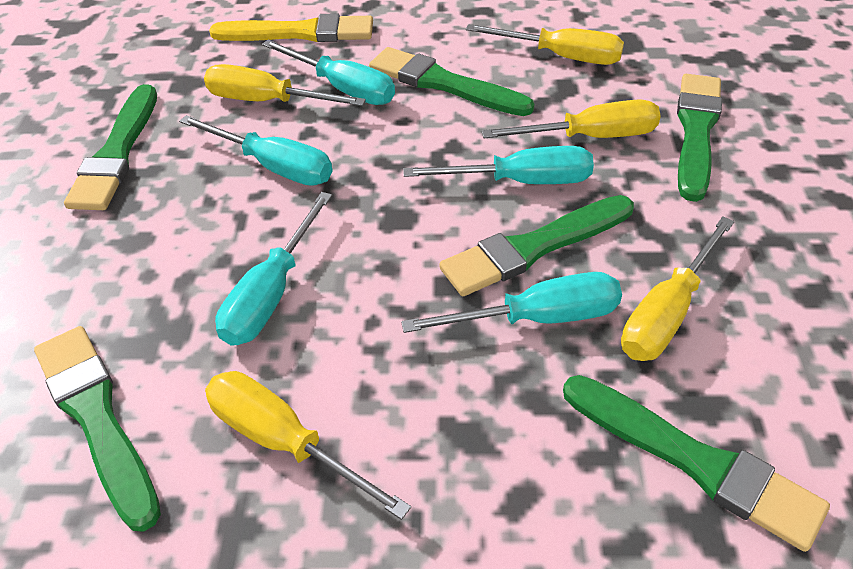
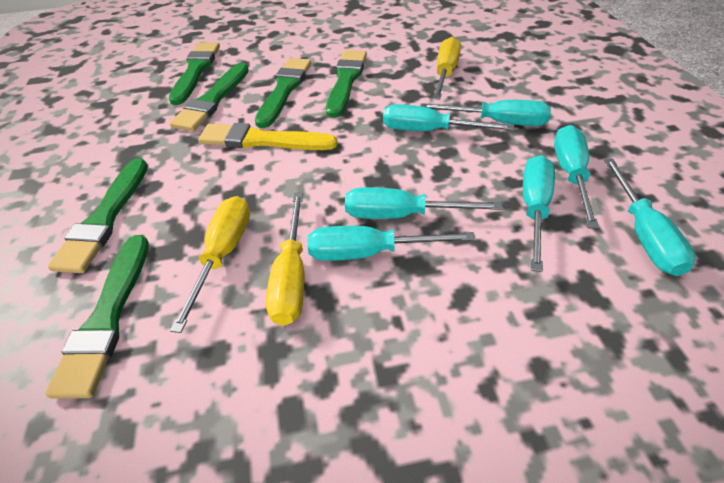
turquoise screwdriver: [179,115,332,186] [215,192,332,346] [262,40,395,105] [401,272,622,333] [403,146,594,184] = 5 -> [308,226,476,261] [345,187,502,219] [383,104,514,131] [420,100,551,126] [523,155,555,272] [554,125,599,229] [604,158,696,276] = 7
yellow screwdriver: [204,64,366,106] [205,371,411,520] [466,24,624,65] [482,99,661,138] [621,217,734,361] = 5 -> [170,196,250,333] [266,193,304,326] [433,37,461,100] = 3

